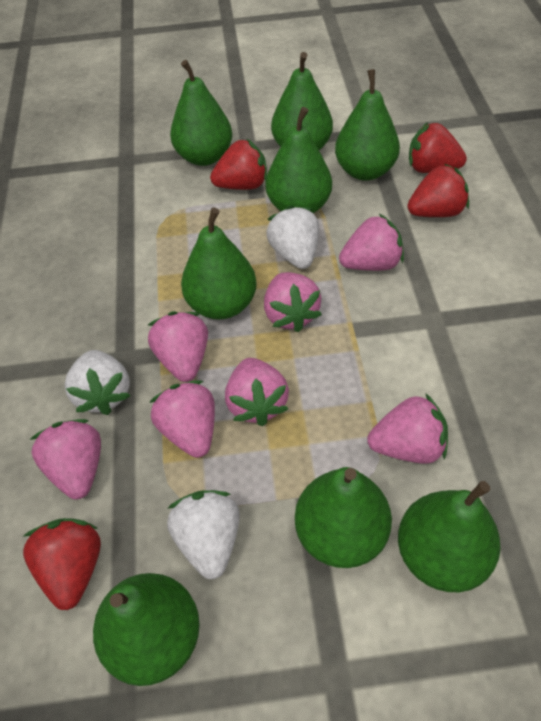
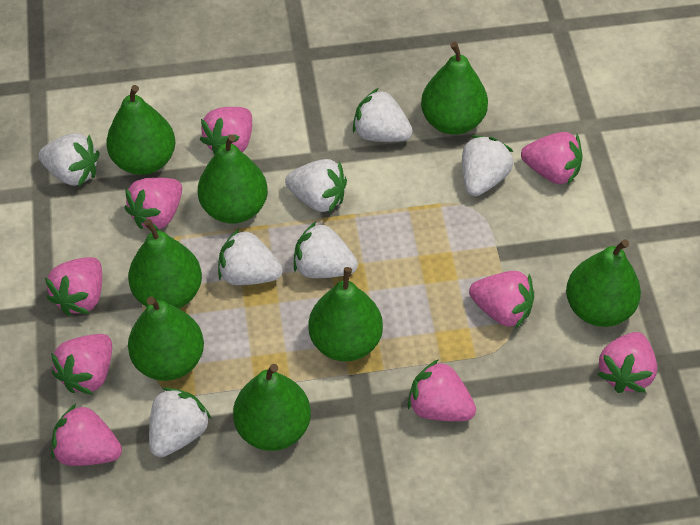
pink strawberry: [30,419,101,499] [148,311,208,382] [149,380,215,458] [225,358,289,426] [264,272,322,333] [339,214,404,271] [367,393,448,464] = 7 -> [45,257,102,316] [51,334,112,395] [51,404,122,466] [124,177,182,231] [200,107,252,155] [408,359,476,421] [469,271,534,328] [521,132,582,184] [597,332,657,393] = 9
red strawberry: [23,518,101,610] [210,138,267,190] [407,163,469,217] [409,122,467,173] = 4 -> none = 0
white strawberry: [65,350,131,415] [167,490,240,579] [266,205,319,269] = 3 -> [38,133,100,186] [149,387,211,457] [218,228,283,285] [285,159,347,213] [294,222,358,278] [353,88,413,142] [462,135,514,196] = 7

